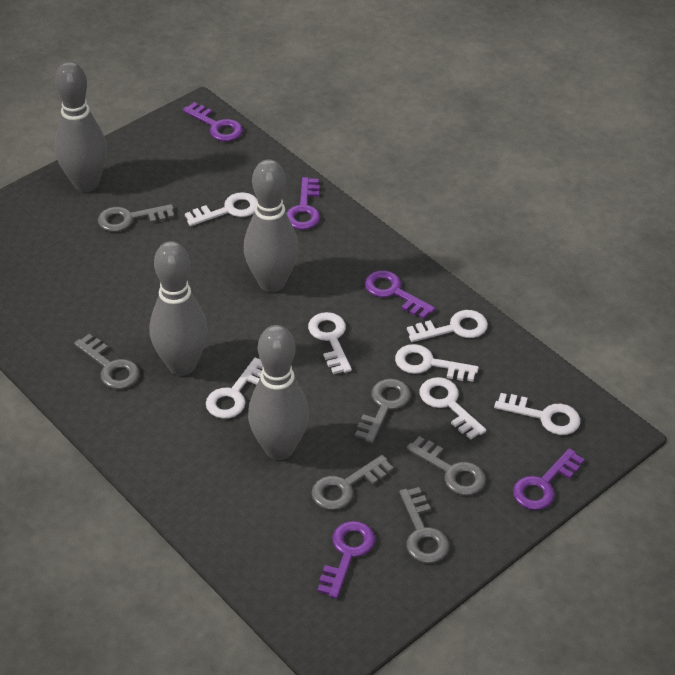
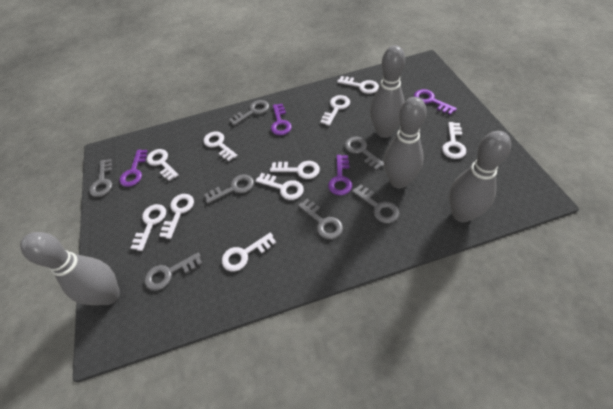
grey key: [74,334,140,389] [98,204,174,232] [311,455,394,510] [355,379,411,443] [399,487,449,563] [406,436,486,495] = 6 -> [89,159,112,197] [145,252,202,291] [204,174,254,204] [229,100,269,126] [298,199,343,239] [345,137,384,170] [352,184,400,223] = 7
purple key: [183,102,243,141] [287,177,320,230] [318,521,375,599] [365,270,435,319] [513,448,584,510] = 5 -> [119,149,147,187] [271,104,292,135] [328,155,352,196] [414,89,457,115] = 4
white key: [185,192,257,226] [206,358,263,419] [308,312,352,374] [395,344,479,382] [407,310,488,342] [420,377,486,440] [494,393,580,435] = 7 -> [131,204,166,251] [147,149,179,181] [159,194,194,239] [203,132,238,161] [222,233,276,271] [256,173,304,200] [270,161,320,179] [320,95,350,126] [337,76,379,94] [442,122,466,159] = 10

